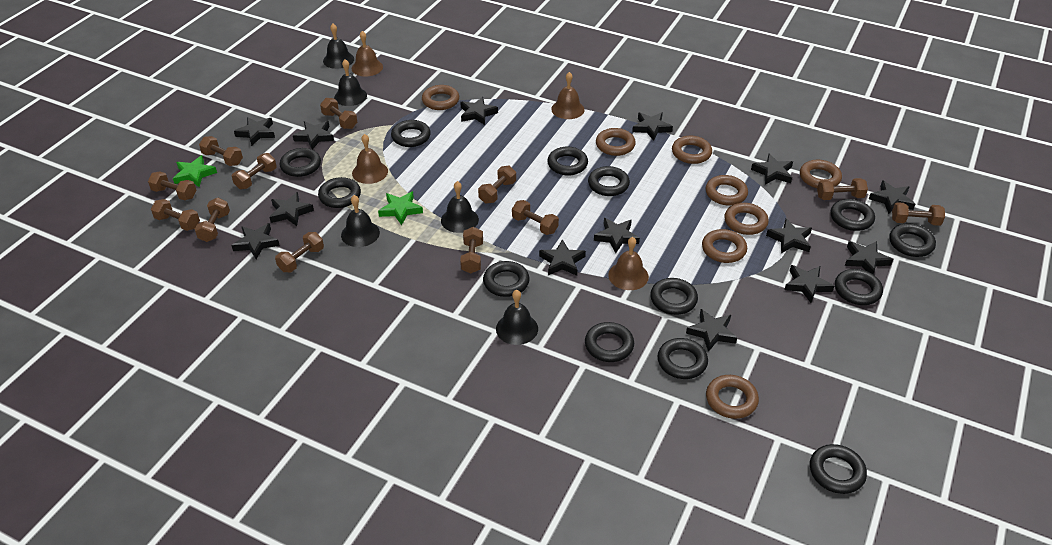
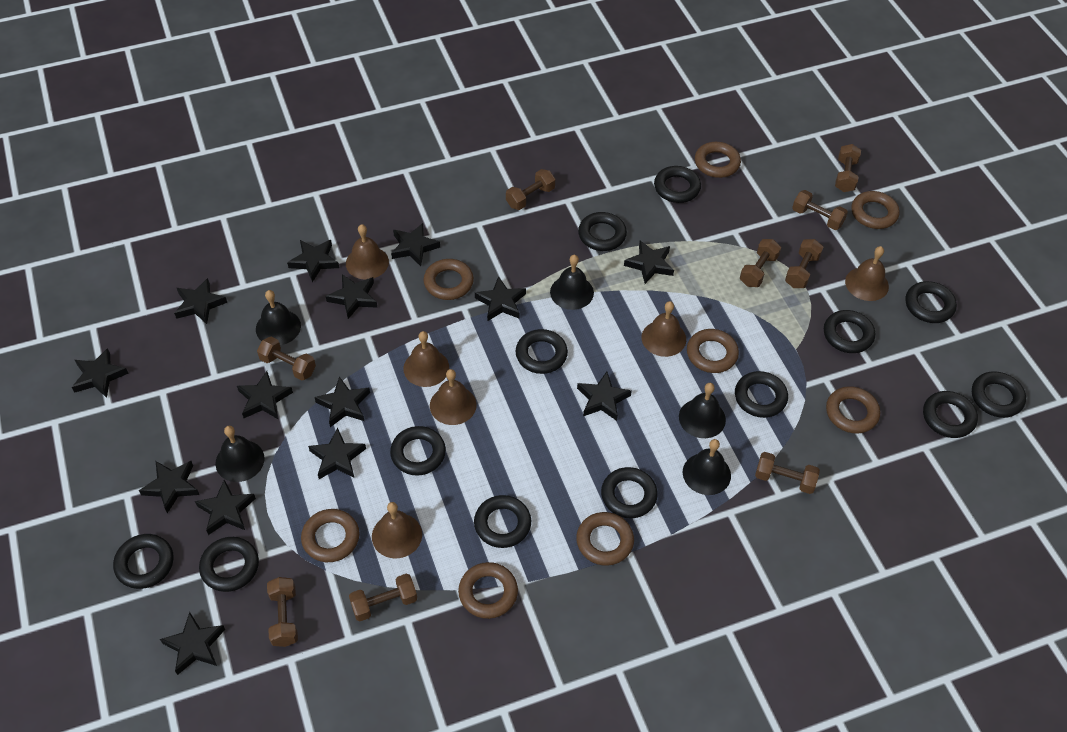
brown bell: [352,31,383,76] [352,134,388,184] [551,72,584,119] [608,237,649,290] = 4 -> [346,224,389,280] [372,502,422,558] [403,331,449,387] [430,369,477,425] [642,301,686,357] [845,246,889,301] = 6
brown dumbbell: [148,172,196,200] [151,199,200,231] [195,198,230,242] [199,136,243,166] [232,153,277,189] [275,232,324,272] [320,98,357,129] [460,227,483,273] [478,166,516,204] [512,200,559,235] [817,178,868,200] [892,202,945,226] = 12 -> [257,336,316,381] [267,577,298,647] [349,574,417,621] [506,169,555,210] [740,239,781,287] [755,452,820,494] [785,239,823,288] [792,190,848,230] [835,144,861,192] = 9
green star: [173,155,217,187] [378,191,423,225] = 2 -> none = 0

